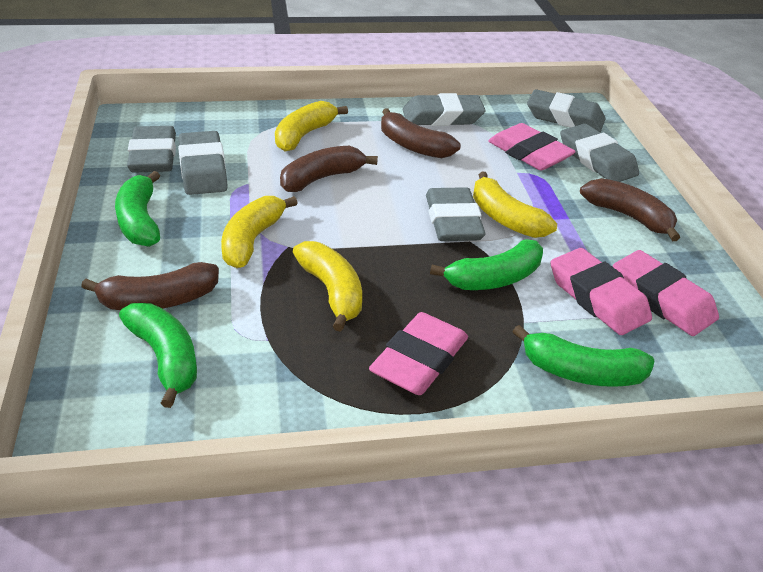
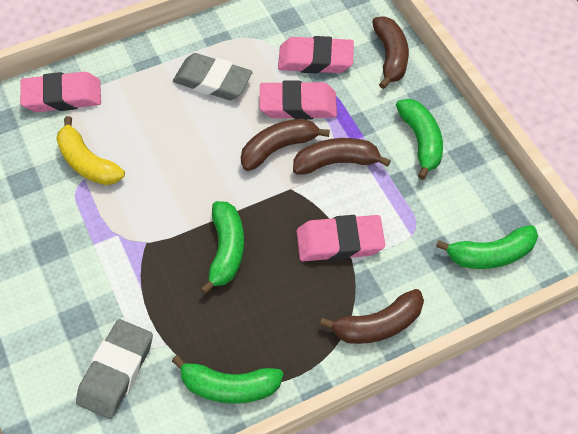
grey eraser: [127,126,176,173] [178,131,228,195] [403,93,486,126] [426,187,485,241] [527,89,605,132] [560,124,639,182] = 6 -> [76,319,153,419] [173,53,253,100] = 2
yellow banana: [221,196,298,268] [275,101,348,151] [293,241,362,332] [473,171,557,238] = 4 -> [56,116,125,185] = 1

